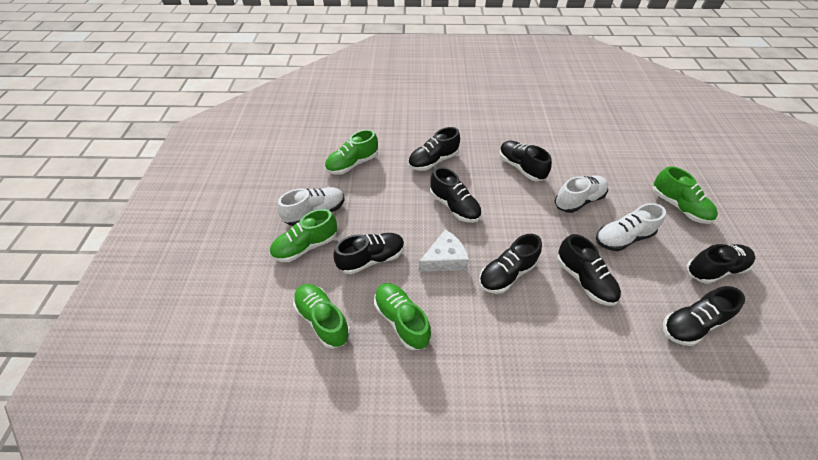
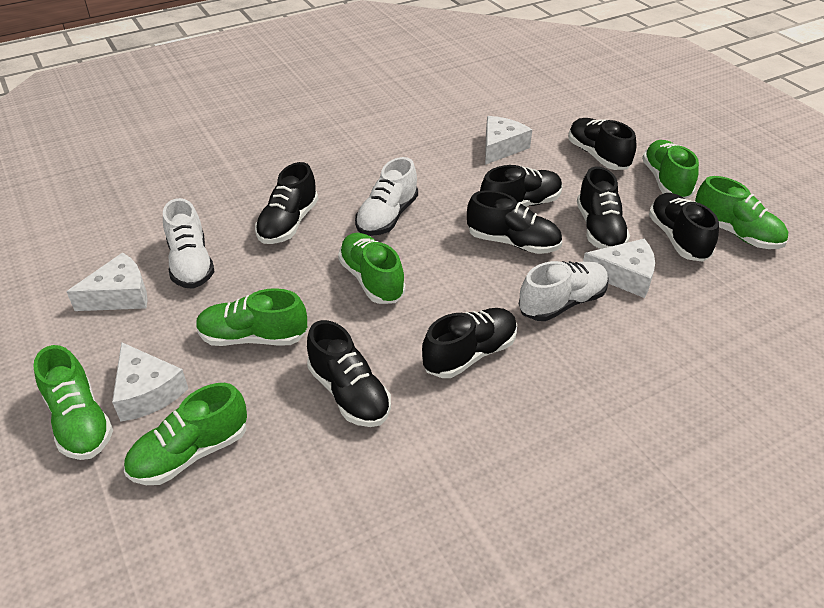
green shoe: [270,209,337,262] [293,284,350,349] [325,129,378,175] [374,283,431,351] [653,166,718,224] = 5 -> [33,345,113,460] [124,383,247,485] [196,288,307,346] [338,233,406,304] [642,140,699,199] [695,176,788,249] = 6
white cheese: [419,229,469,272] = 1 -> [66,252,148,311] [112,342,188,422] [485,116,532,165] [583,238,655,298] = 4

